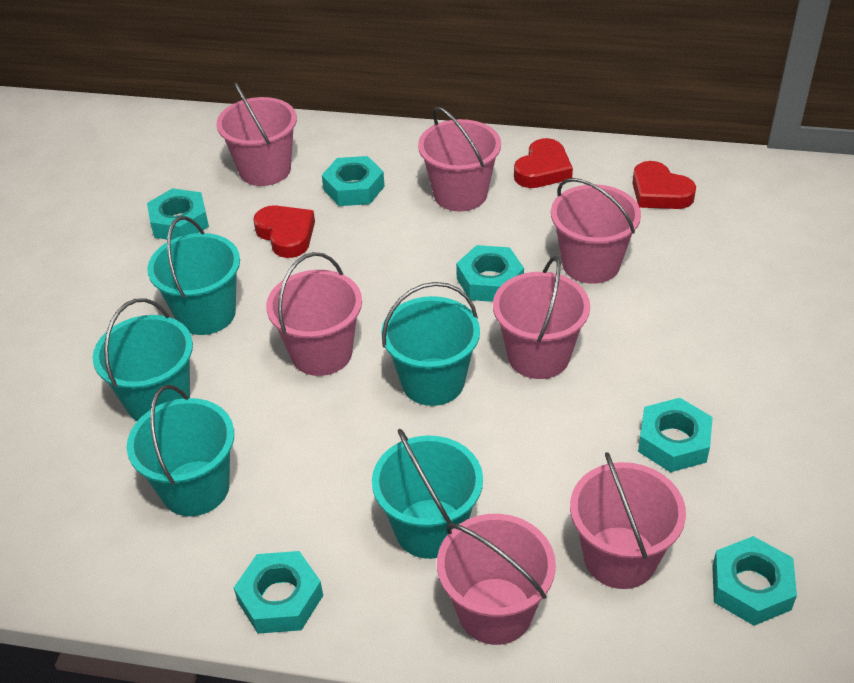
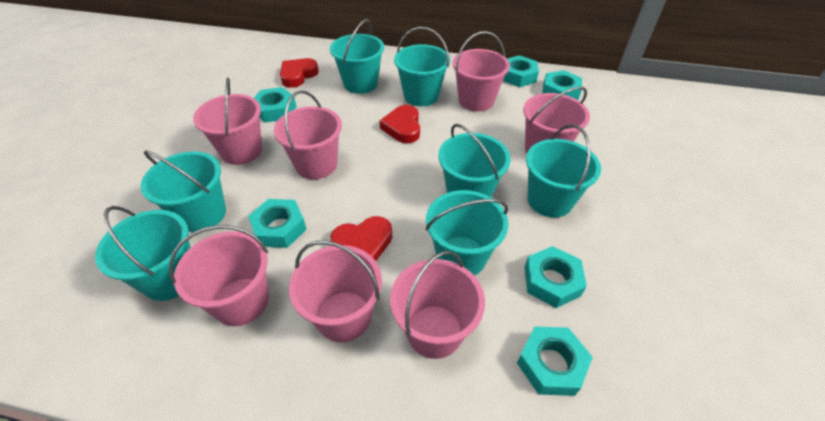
turquoise bucket: [92,298,193,421] [127,385,234,516] [147,216,240,335] [372,429,483,559] [381,282,480,406] = 5 -> [95,206,191,301] [141,150,226,232] [330,19,384,94] [394,27,450,106] [426,190,508,276] [438,124,511,197] [526,124,601,217] = 7

